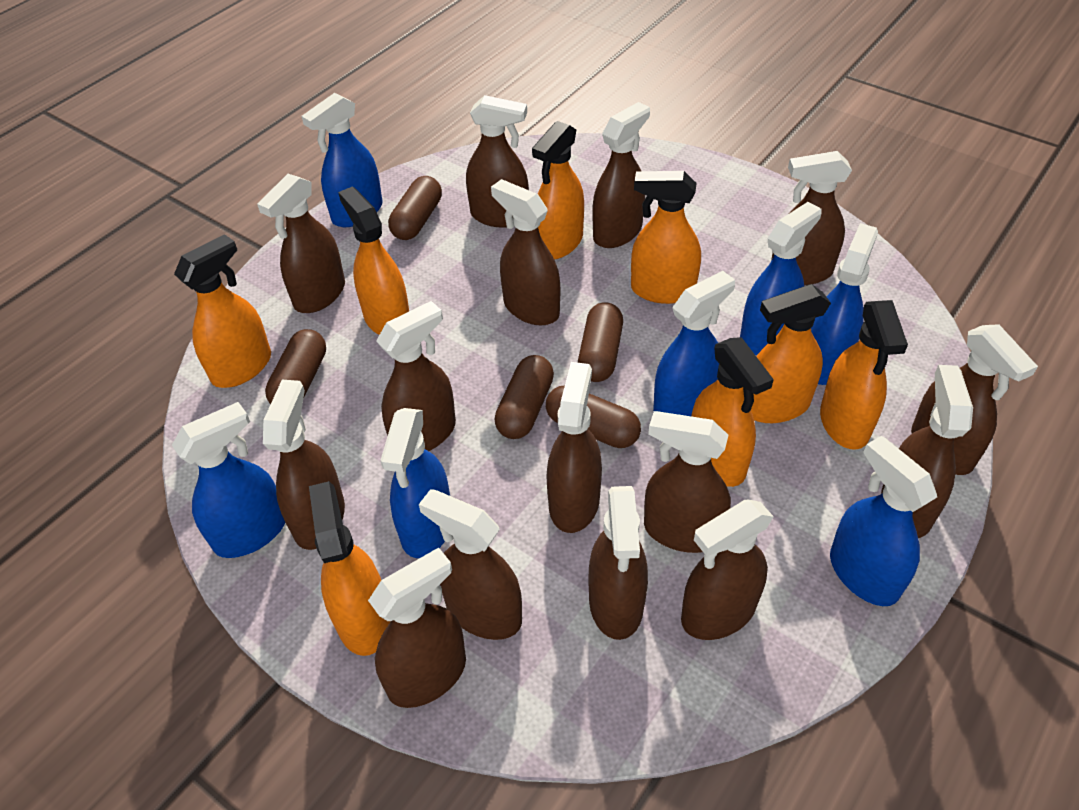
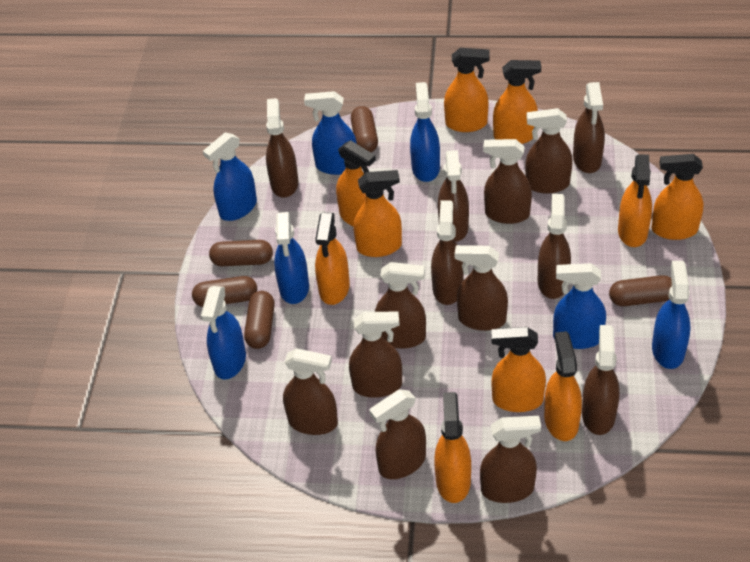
brown spray bottle: [257,174,345,313] [263,380,345,550] [368,547,466,708] [376,301,456,451] [419,489,522,640] [466,95,529,228] [491,179,560,325] [546,362,602,533] [589,486,648,640] [592,102,650,248] [644,411,731,553] [681,500,774,640] [771,151,852,285] [881,365,973,538] [911,324,1038,475] = 15 -> [266,98,298,197] [283,348,338,435] [349,311,402,398] [369,389,426,479] [375,262,426,349] [431,200,464,305] [438,150,469,242] [455,245,508,331] [480,416,541,503] [483,139,532,224] [525,108,573,194] [538,194,571,299] [573,82,605,173] [582,325,620,435] = 14
orange spray bottle: [174,234,271,388] [309,481,391,656] [338,187,409,335] [532,121,584,259] [631,171,701,304] [691,337,774,487] [751,284,831,423] [820,300,908,450] = 8 -> [315,213,350,305] [336,140,376,227] [354,170,402,257] [434,392,471,503] [444,48,490,132] [491,327,546,412] [493,60,541,144] [544,331,582,441] [618,154,652,247] [652,154,704,240] = 10

